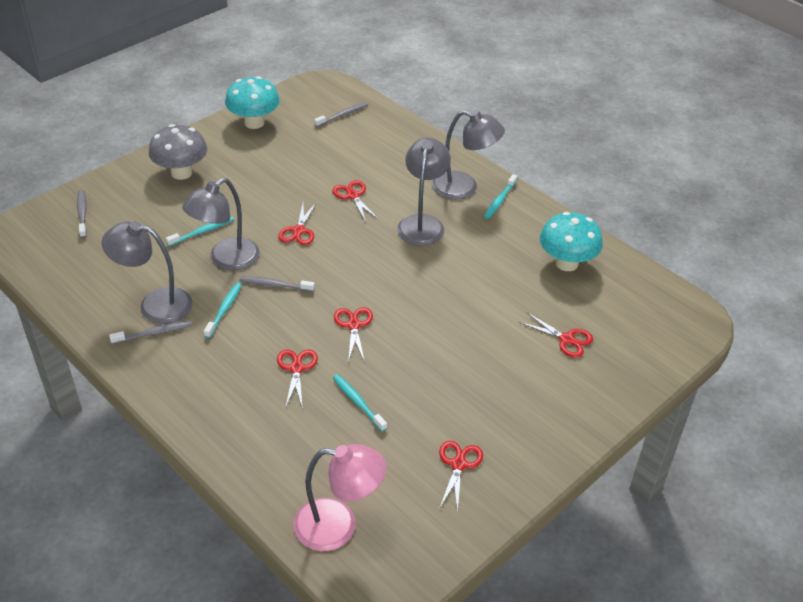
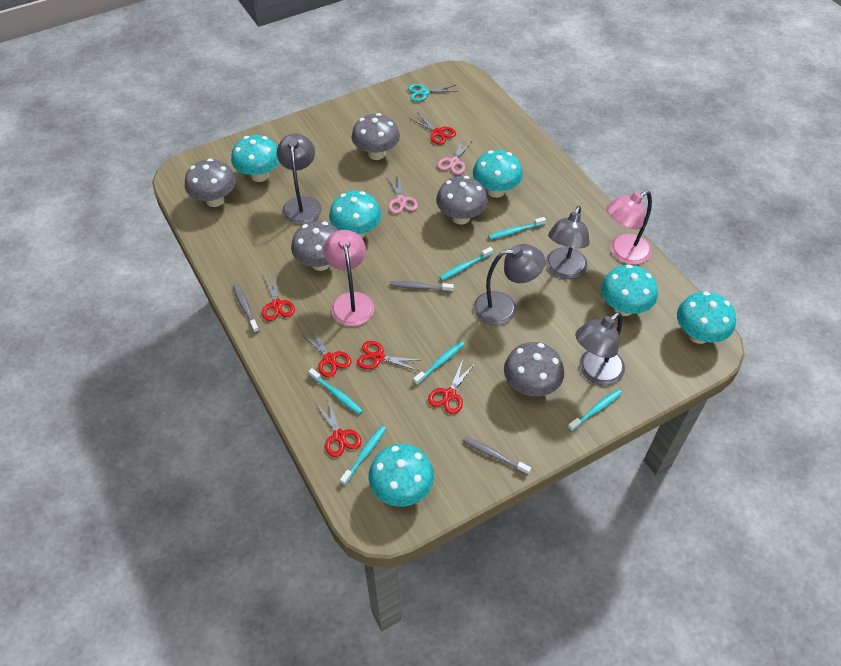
grey mushroom: [149,124,207,180] = 1 -> [185,158,236,207] [291,221,339,271] [352,113,400,160] [436,176,488,224] [504,342,564,397] = 5
grey toothbrush: [77,190,87,238] [109,321,192,344] [239,276,315,292] [314,102,368,127] = 4 -> [233,284,259,333] [389,281,454,292] [463,436,531,475] = 3
pink lamp: [293,444,387,551] = 1 -> [323,230,374,326] [606,191,652,265] = 2
pink scissors: none = 0 -> [388,174,418,214] [437,140,473,175] = 2
turquoise mushroom: [225,76,280,129] [540,212,603,271] = 2 -> [231,135,279,182] [329,191,382,238] [368,444,434,506] [473,150,523,198] [601,265,658,316] [677,292,736,344] = 6
turquoise scissors: none = 0 -> [408,84,457,102] = 1
turquoise toothbrush: [166,216,234,246] [204,282,242,338] [333,374,387,432] [484,174,517,219] = 4 -> [309,368,363,414] [340,426,386,485] [413,341,465,385] [439,247,493,280] [488,217,546,240] [568,389,622,431] = 6

